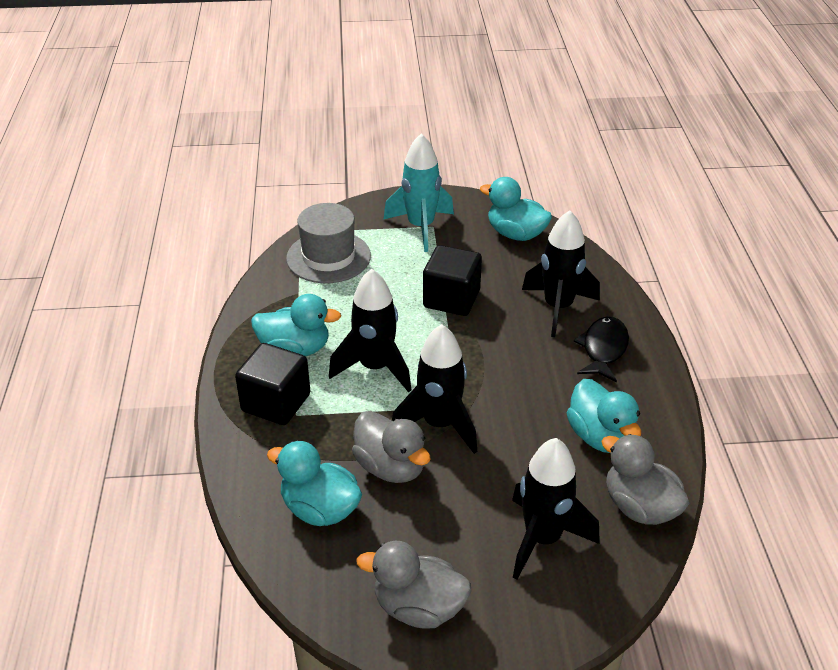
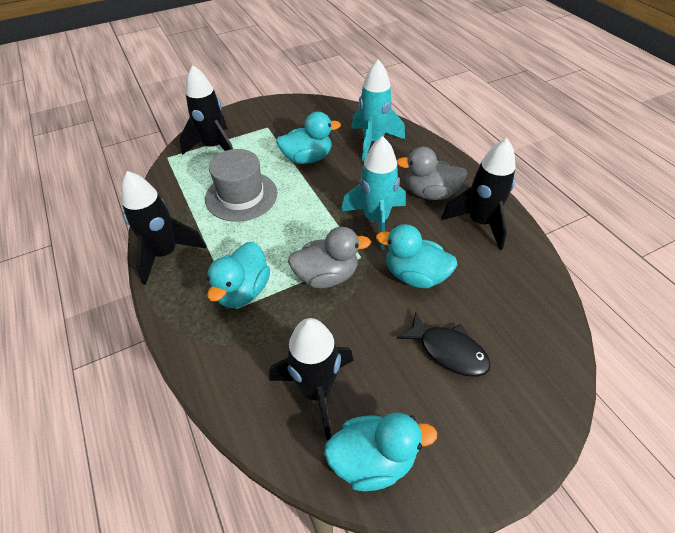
black cube: [235,343,310,425] [423,245,482,316] = 2 -> none = 0
grey duck: [352,411,431,483] [356,541,471,629] [601,434,689,525] = 3 -> [288,227,371,288] [397,146,468,200] = 2
turquoise rocket: [384,134,454,252] = 1 -> [341,136,406,249] [352,59,405,162] = 2

